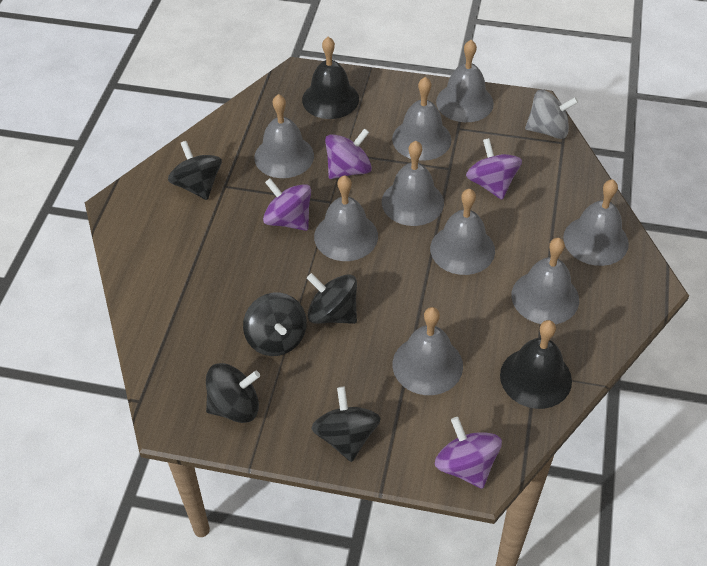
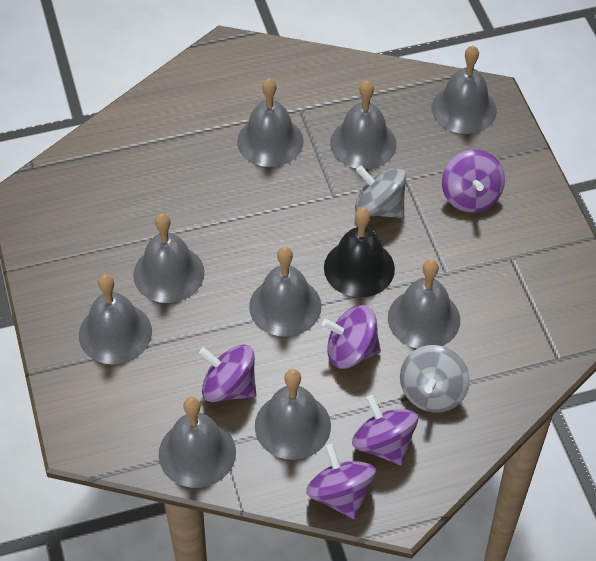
black bell: [302,37,359,119] [500,320,572,409] = 2 -> [324,208,395,297] = 1
black spinning top: [168,141,222,200] [206,363,260,423] [243,293,307,356] [307,273,357,324] [311,387,380,462] = 5 -> none = 0
grey spinning top: [525,90,578,139] = 1 -> [355,166,406,218] [400,345,470,413] = 2
purple spinning top: [263,178,311,231] [325,128,372,179] [435,417,502,489] [466,138,522,200] = 4 -> [199,344,256,402] [306,444,376,519] [322,305,381,369] [352,395,418,466] [442,150,505,213] = 5

